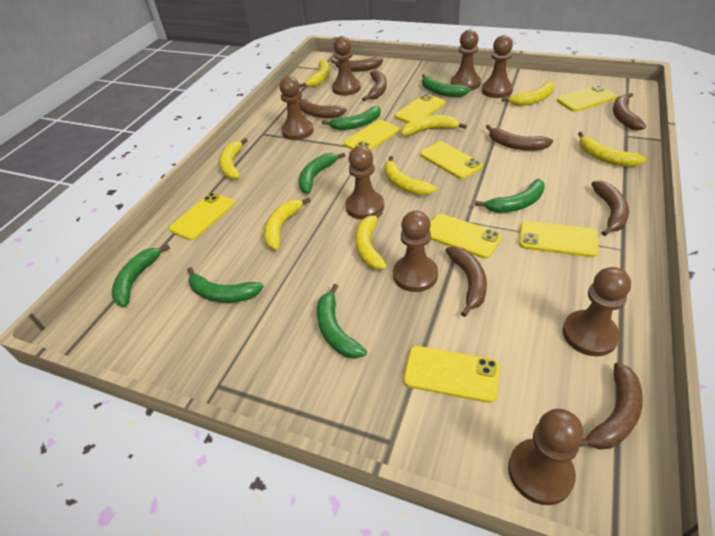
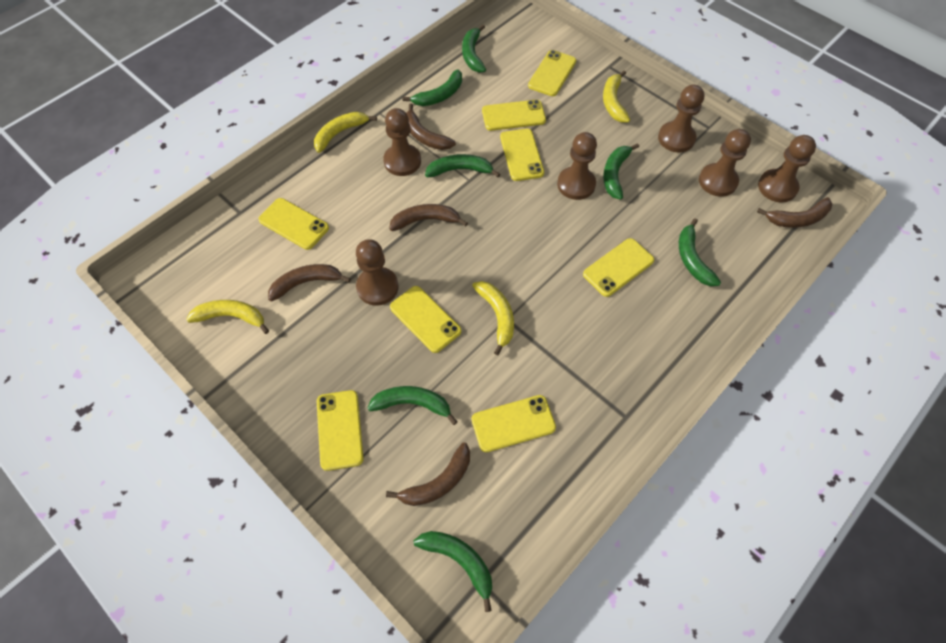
brown banana: [298,98,347,118] [331,57,383,72] [362,70,387,101] [445,247,487,317] [486,125,553,151] [580,362,643,450] [591,181,629,236] [613,93,646,130] = 8 -> [268,264,351,301] [386,442,470,506] [389,204,468,231] [406,104,456,150] [757,197,832,228] = 5
brown pawn: [280,76,314,140] [332,36,361,96] [345,146,384,220] [393,211,438,292] [451,30,481,90] [482,35,513,98] [508,409,584,505] [563,267,631,356] = 8 -> [356,239,399,306] [383,108,421,176] [557,132,597,200] [658,85,704,153] [699,129,751,197] [758,135,816,203] = 6
yellow banana: [219,138,248,179] [264,198,311,250] [299,60,330,88] [355,211,387,270] [384,156,436,195] [401,115,467,136] [501,81,555,106] [578,132,647,167] = 8 -> [186,300,269,334] [314,112,377,153] [472,281,514,355] [603,71,630,123] = 4

